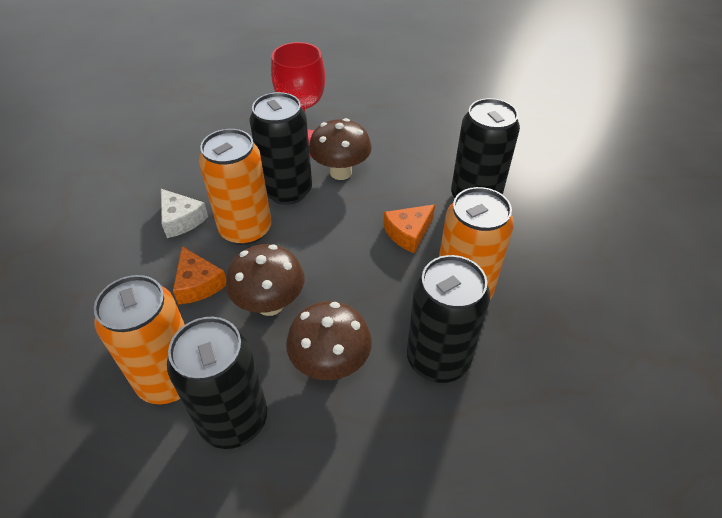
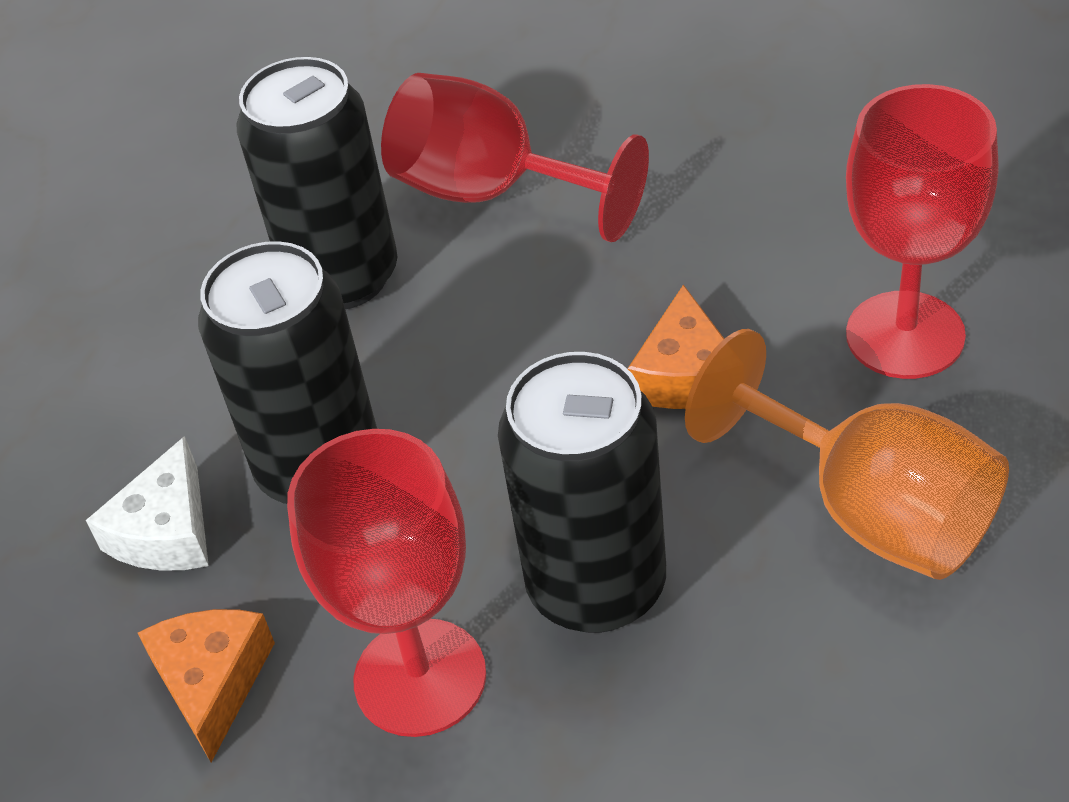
black can: [167,317,267,449] [250,92,312,205] [407,255,490,383] [451,98,520,198] = 4 -> [198,241,377,504] [237,57,397,309] [498,352,666,633] = 3
brown mushroom: [226,244,305,316] [286,301,372,380] [309,118,372,180] = 3 -> none = 0
orange can: [94,275,185,404] [199,129,272,245] [439,187,514,299] = 3 -> none = 0
orange goblet: none = 0 -> [685,329,1009,580] = 1
red goblet: [271,42,325,156] = 1 -> [287,429,486,737] [381,73,649,242] [846,84,999,379] = 3

